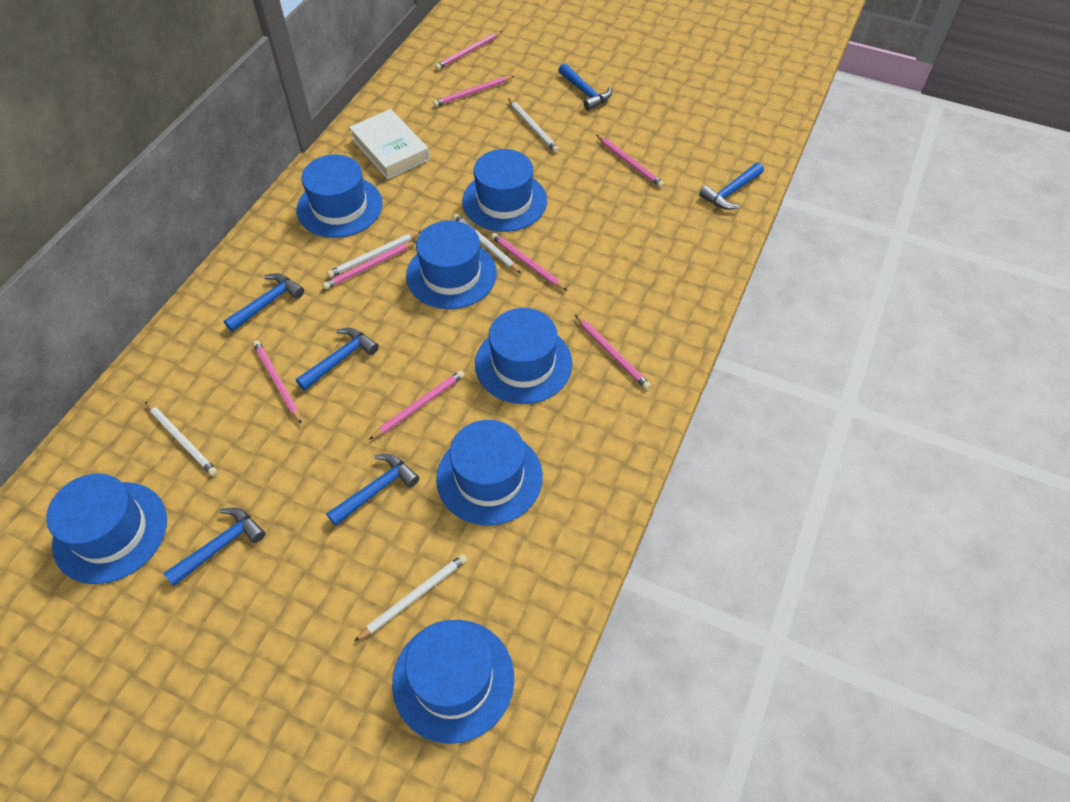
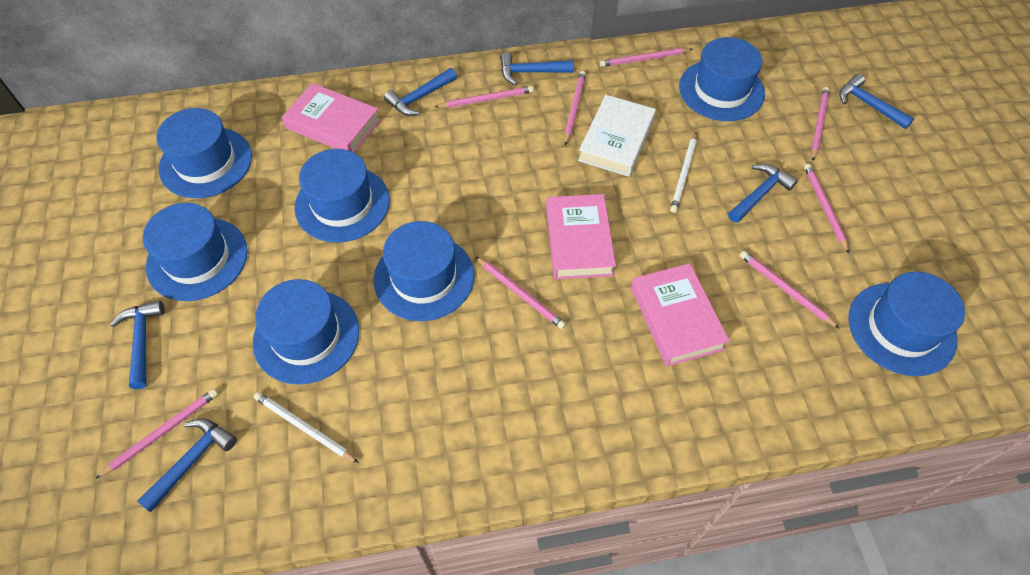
pink book: none = 0 -> [282,83,380,152] [546,194,616,280] [631,263,730,366] = 3
white pencil: [145,401,217,476] [327,231,421,277] [354,554,467,641] [453,213,521,273] [508,98,559,153] = 5 -> [254,392,359,463] [670,132,697,213] = 2

